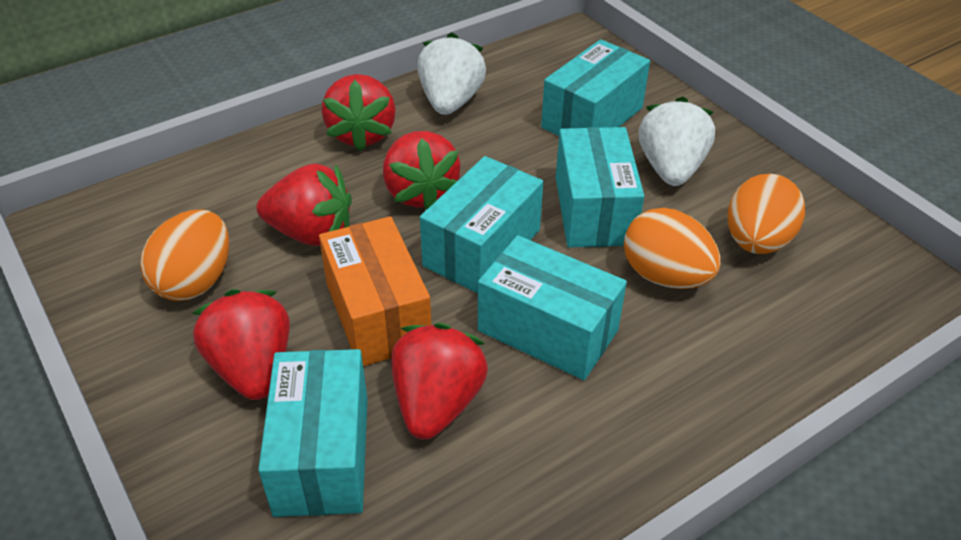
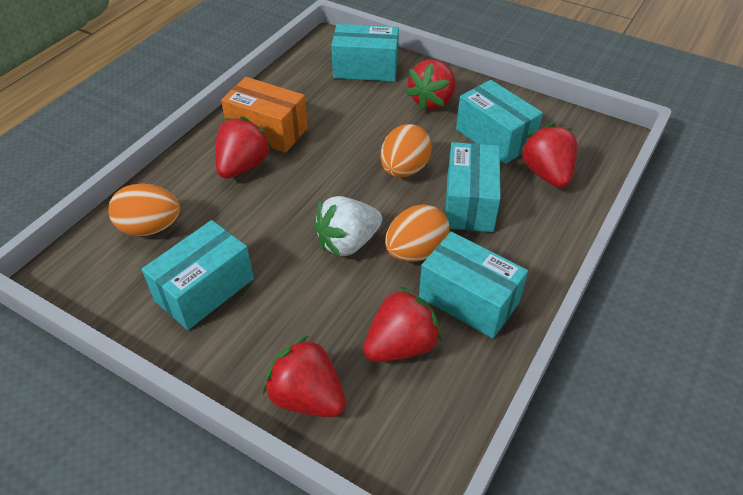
white strawberry: [417,32,486,115] [639,97,715,186] = 2 -> [314,196,382,257] = 1

